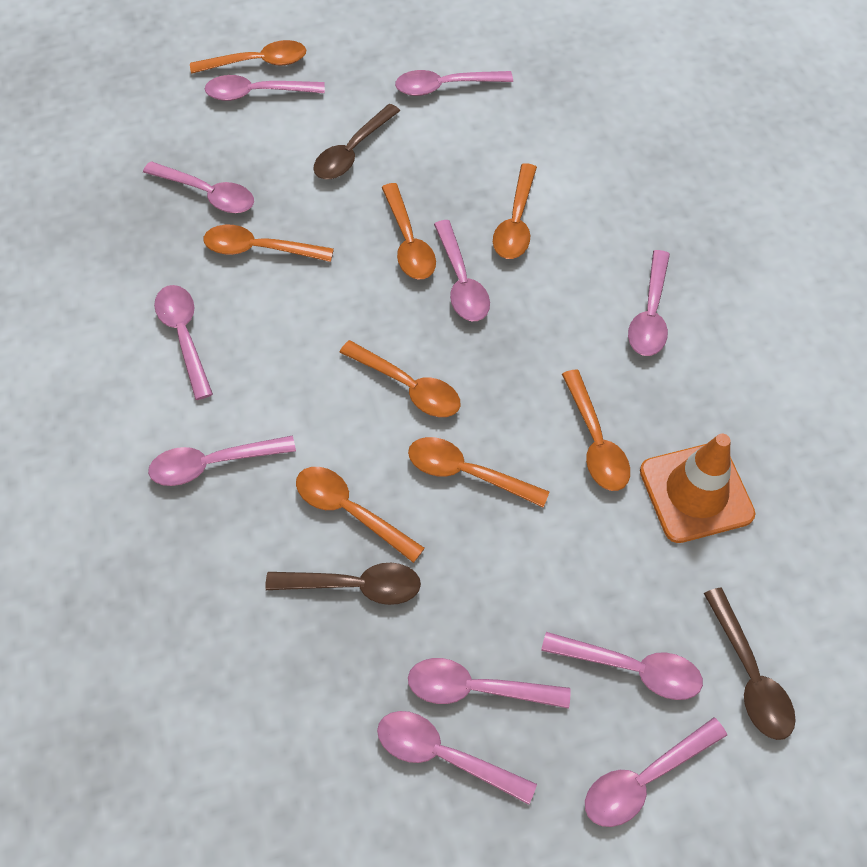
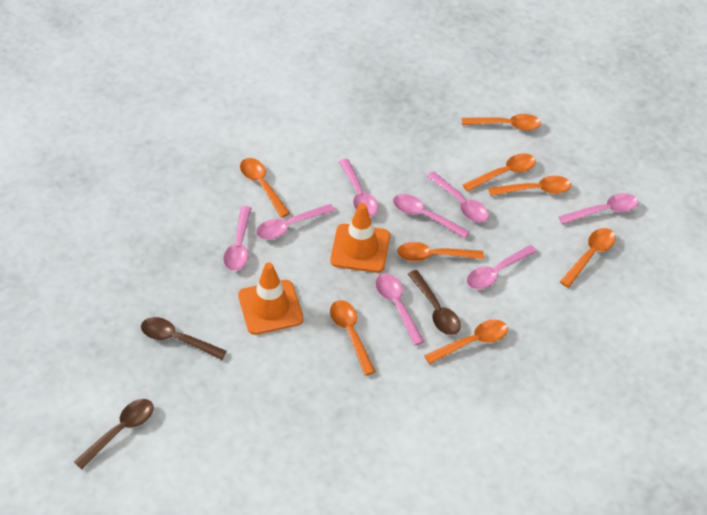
orange traffic cone: [640,434,756,543] = 1 -> [238,262,303,335] [330,203,390,273] = 2
pink spoon: [143,161,254,213] [148,436,296,486] [154,285,213,400] [205,75,325,101] [377,711,537,805] [395,70,513,96] [408,658,570,709] [434,220,490,321] [541,632,703,700] [585,717,727,827] [628,250,670,356] = 11 -> [223,206,252,271] [256,204,335,240] [339,159,378,217] [375,273,424,346] [393,194,470,239] [426,171,489,222] [467,245,537,289] [559,193,638,224] = 8

